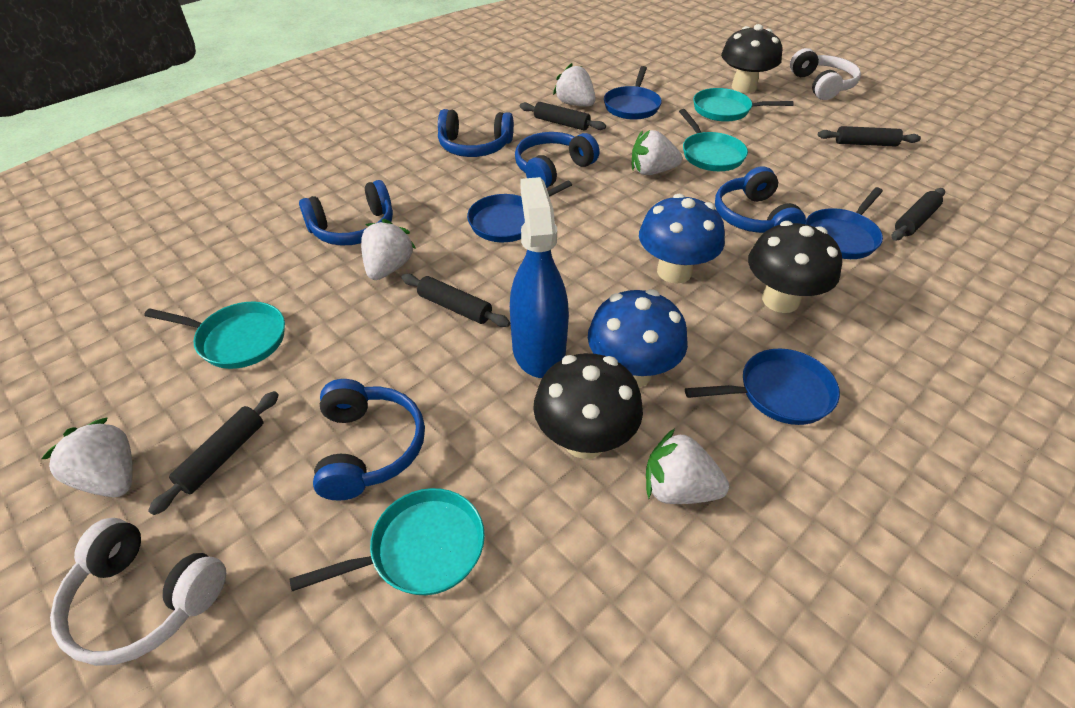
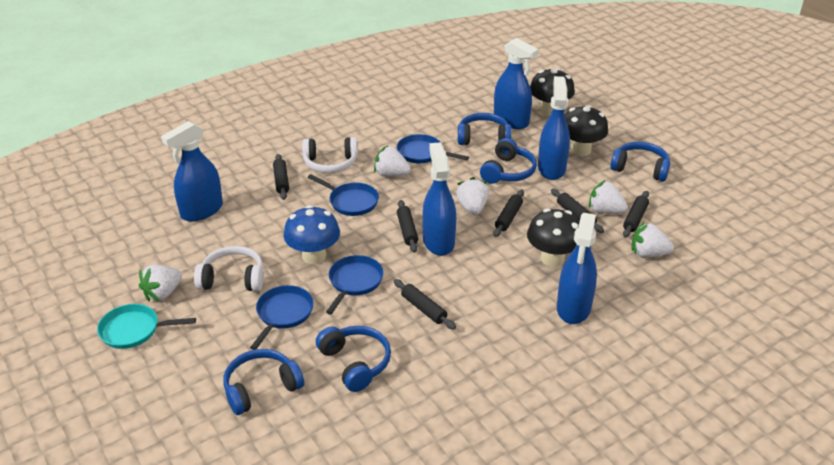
black rolling pin: [148,391,279,515] [402,274,510,327] [520,102,606,131] [818,126,921,147] [892,188,945,241] = 5 -> [273,154,289,200] [394,279,456,330] [397,200,418,253] [493,190,524,237] [551,189,604,233] [623,191,649,238] = 6
blue mushroom: [588,289,688,388] [639,194,725,284] = 2 -> [284,205,340,264] = 1
blue spray bottle: [510,177,569,378] = 1 -> [161,121,223,221] [422,142,456,256] [494,38,539,129] [538,76,570,180] [557,213,597,324] = 5
turquoise pan: [144,302,285,369] [290,488,485,595] [679,109,748,171] [693,88,794,122] = 4 -> [97,304,196,349] = 1

